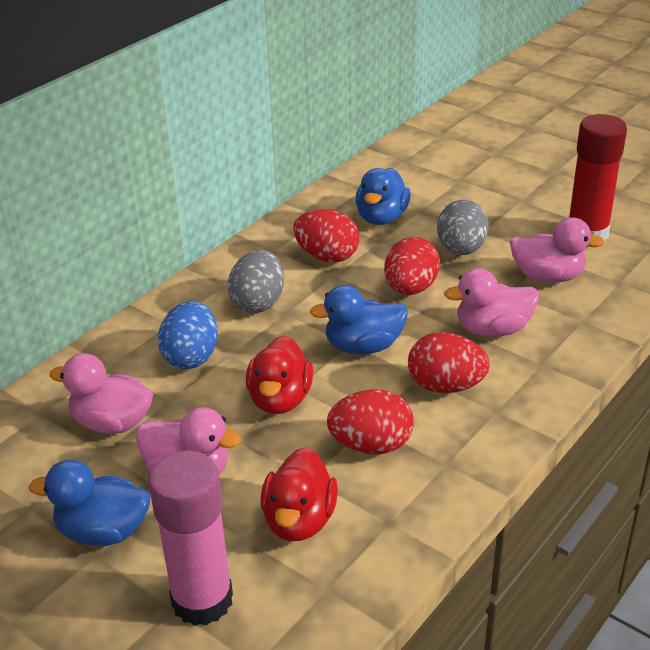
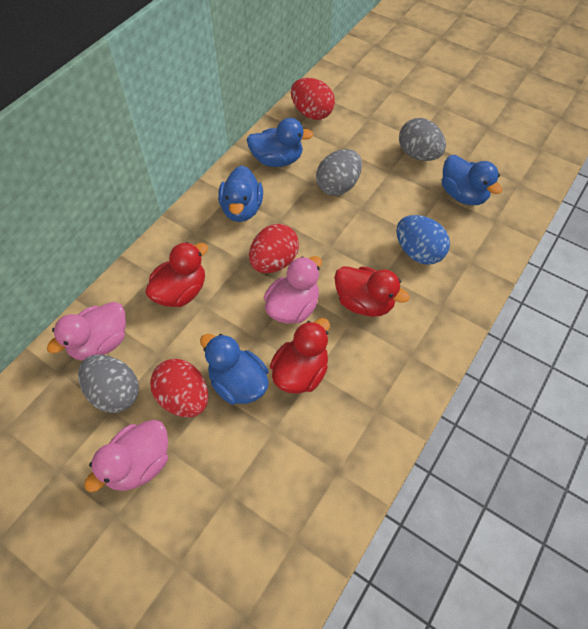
blue duck: [29,460,150,546] [309,285,408,354] [355,168,411,225] = 3 -> [200,334,269,405] [218,165,263,222] [247,118,314,167] [442,155,502,205] = 4
grey egg: [228,250,284,313] [437,200,489,255] = 2 -> [78,355,139,413] [316,149,362,196] [399,118,446,161] = 3
pink duck: [49,353,153,434] [136,407,241,474] [444,268,539,337] [510,217,605,283] = 4 -> [47,302,126,360] [84,420,168,492] [264,256,322,324] = 3
pink glue stick: [148,451,233,626] = 1 -> none = 0
red duck: [246,336,313,414] [261,447,338,541] = 2 -> [145,242,208,307] [270,318,330,394] [334,266,410,317] = 3
red egg: [293,209,359,263] [327,390,414,454] [384,237,440,295] [408,332,490,393] = 4 -> [150,359,208,417] [249,224,299,273] [291,78,335,120] = 3
red glue stick: [568,114,627,241] = 1 -> none = 0

